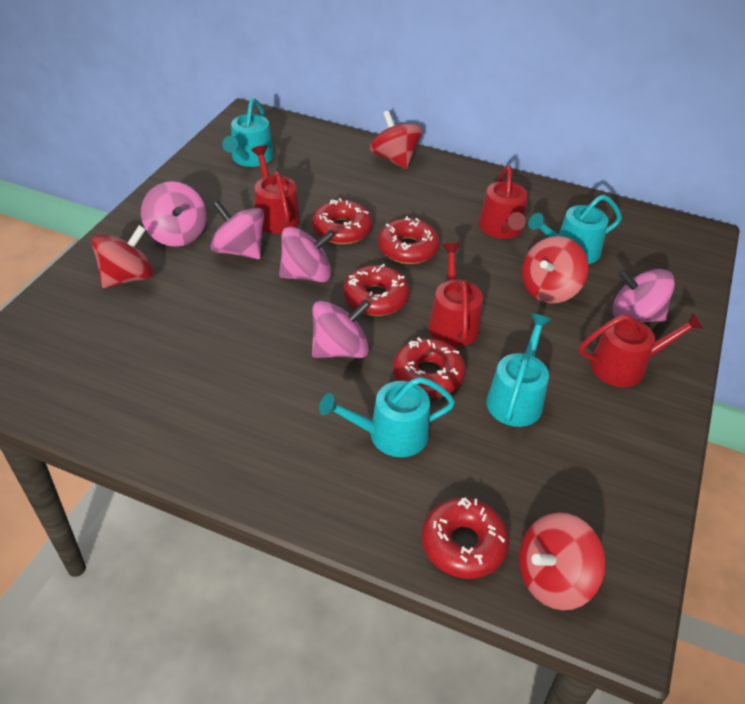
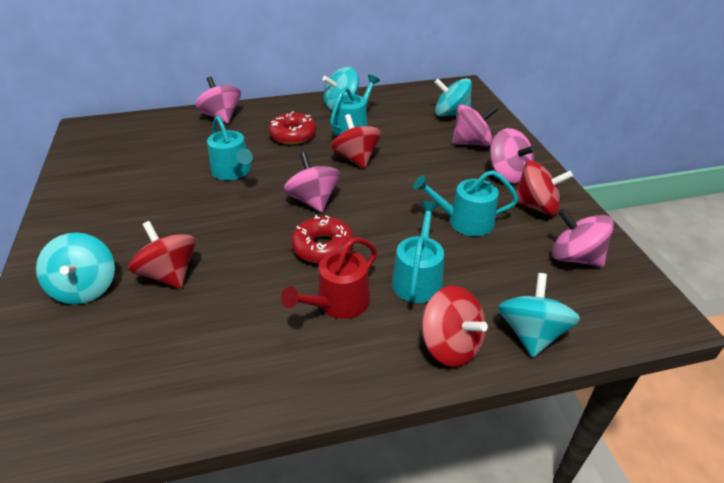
red donut: [312,198,372,244] [343,264,410,316] [378,216,440,264] [393,337,466,397] [422,498,509,579] = 5 -> [269,111,317,144] [291,215,354,264] = 2
red watering can: [251,145,300,234] [428,243,483,347] [479,165,528,239] [579,312,704,387] = 4 -> [281,237,377,319] = 1
turquoise spinning top: none = 0 -> [36,233,115,305] [322,67,359,110] [434,78,472,116] [498,273,580,357] = 4

